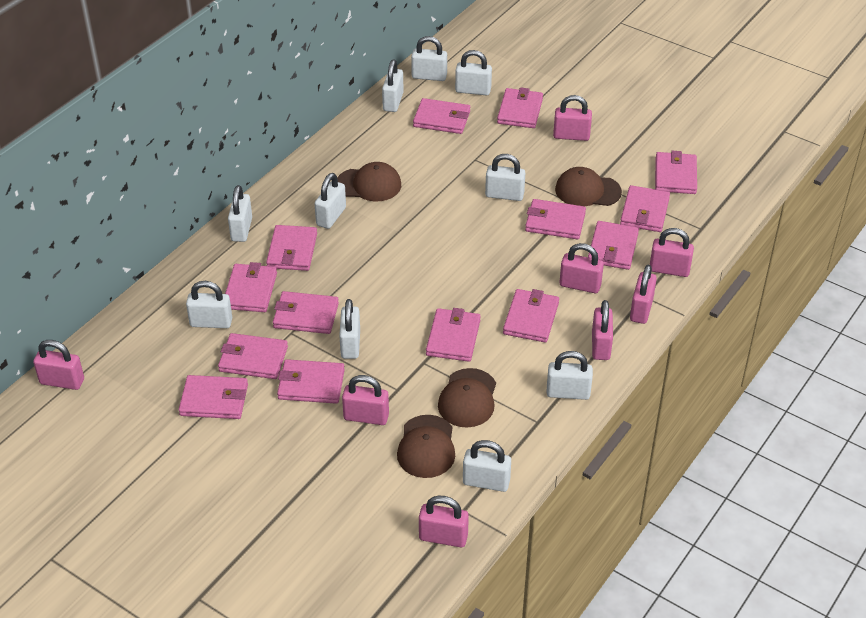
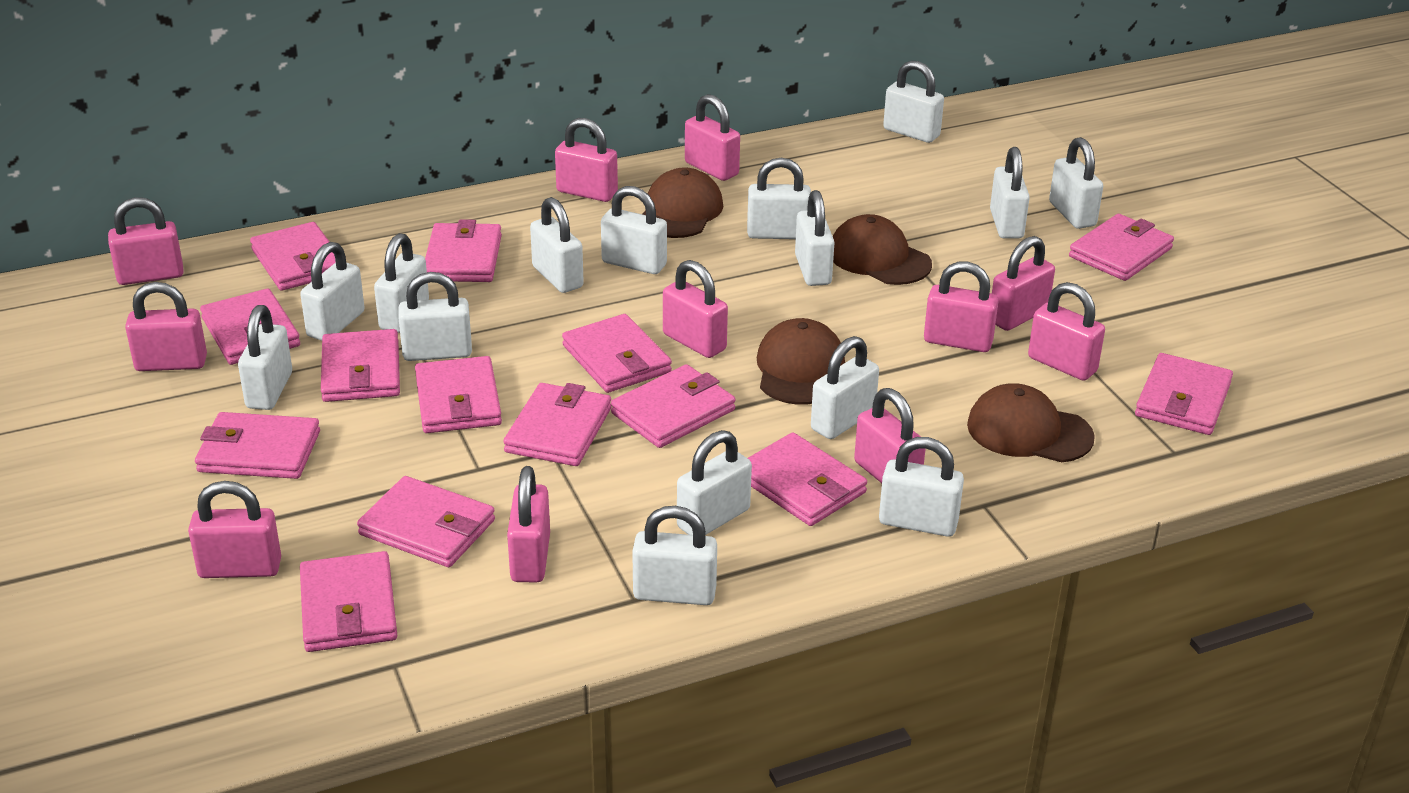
pink padlock: [33,340,84,390] [342,375,389,425] [419,496,469,547] [553,95,592,141] [560,243,604,293] [592,300,613,360] [630,265,657,324] [650,228,694,277] = 8 -> [108,197,184,285] [125,282,207,371] [188,481,281,578] [507,466,550,583] [555,118,618,202] [663,260,728,358] [685,94,740,181] [854,388,926,483] [924,262,999,352] [992,236,1055,331] [1028,282,1105,381] = 11
white padlock: [186,281,232,328] [228,185,252,242] [315,173,346,229] [339,299,360,359] [382,59,404,112] [411,36,447,81] [455,50,492,95] [463,440,511,492] [485,154,525,201] [547,351,593,400] = 10 -> [238,305,292,410] [300,242,365,341] [374,233,429,333] [398,272,472,361] [530,197,584,293] [601,186,667,274] [632,506,717,605] [677,430,752,535] [747,158,811,239] [795,190,835,286] [811,336,879,439] [879,437,964,537] [883,61,944,143] [990,147,1030,239] [1049,137,1103,229] = 15

